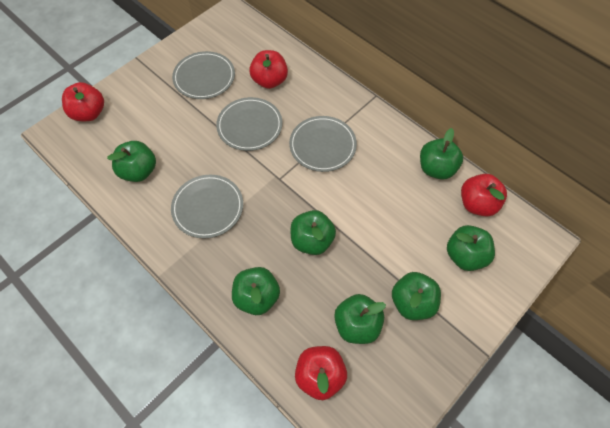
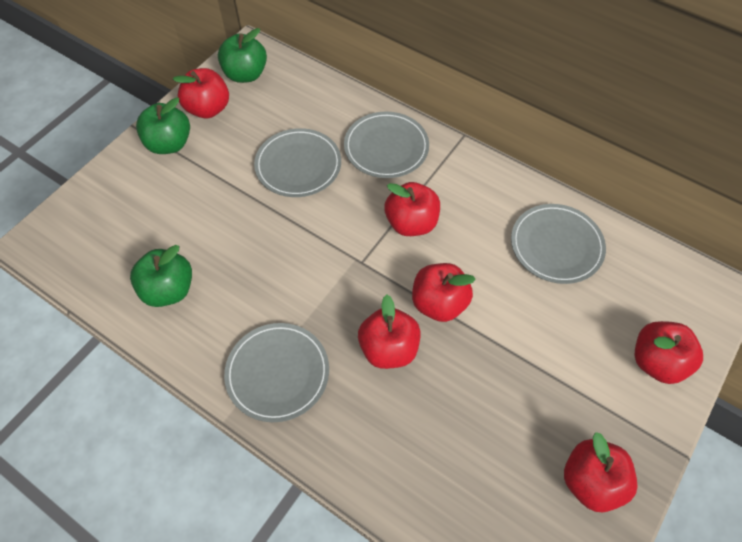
green apple: [107,141,156,182] [232,267,280,315] [291,210,336,255] [334,294,386,344] [392,272,441,320] [420,128,463,180] [447,225,495,271] = 7 -> [130,245,192,307] [136,97,190,154] [218,28,267,83] = 3
red apple: [62,82,104,121] [249,50,288,89] [295,346,347,400] [461,174,507,217] = 4 -> [173,68,229,119] [358,295,420,369] [384,182,440,236] [412,263,476,322] [564,432,638,512] [635,321,703,384] = 6

